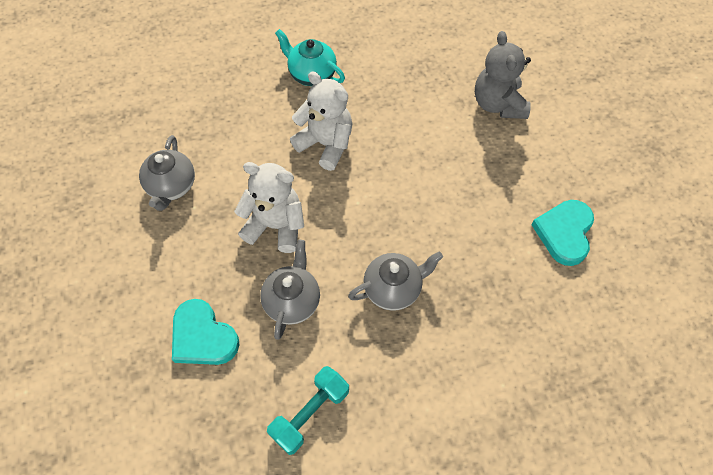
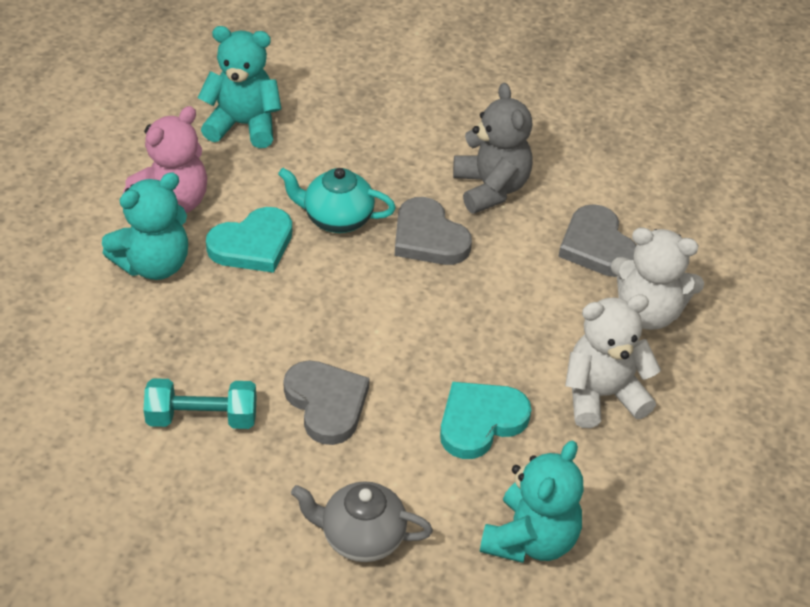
grey heart: none = 0 -> [283,360,369,445] [395,197,472,265] [558,204,636,277] = 3
grey teapot: [139,135,195,211] [260,240,320,340] [348,251,443,311] = 3 -> [291,481,433,562] = 1
pink teddy bear: none = 0 -> [123,106,207,213] = 1
turquoise teddy bear: none = 0 -> [102,172,188,280] [198,26,281,148] [480,441,584,563] = 3

